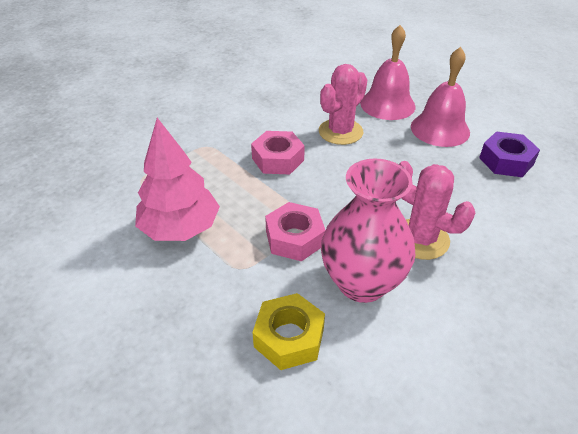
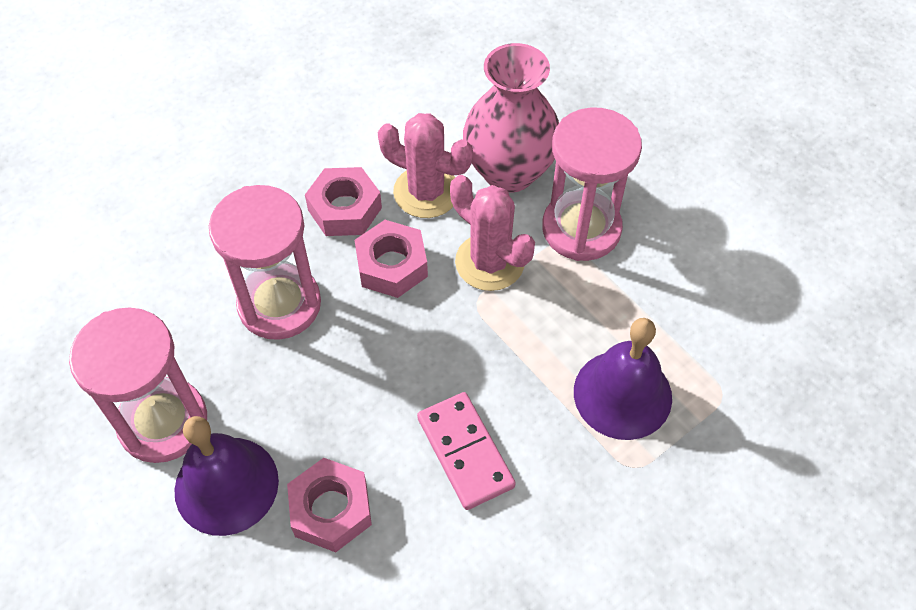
pink bell: [360,25,415,120] [411,47,470,147] = 2 -> none = 0
pink domino: none = 0 -> [417,392,516,510] = 1
pink hourglass: none = 0 -> [69,307,207,463] [209,185,321,340] [542,107,642,261] = 3
pink nut: [251,131,305,174] [265,202,326,261] = 2 -> [287,458,372,552] [305,167,382,236] [354,220,428,298] = 3
pink tree: [135,118,220,241] = 1 -> none = 0
purple bell: none = 0 -> [174,416,279,536] [574,318,672,440] = 2
purple nut: [479,131,540,177] = 1 -> none = 0
yellow nut: [252,293,325,370] = 1 -> none = 0

